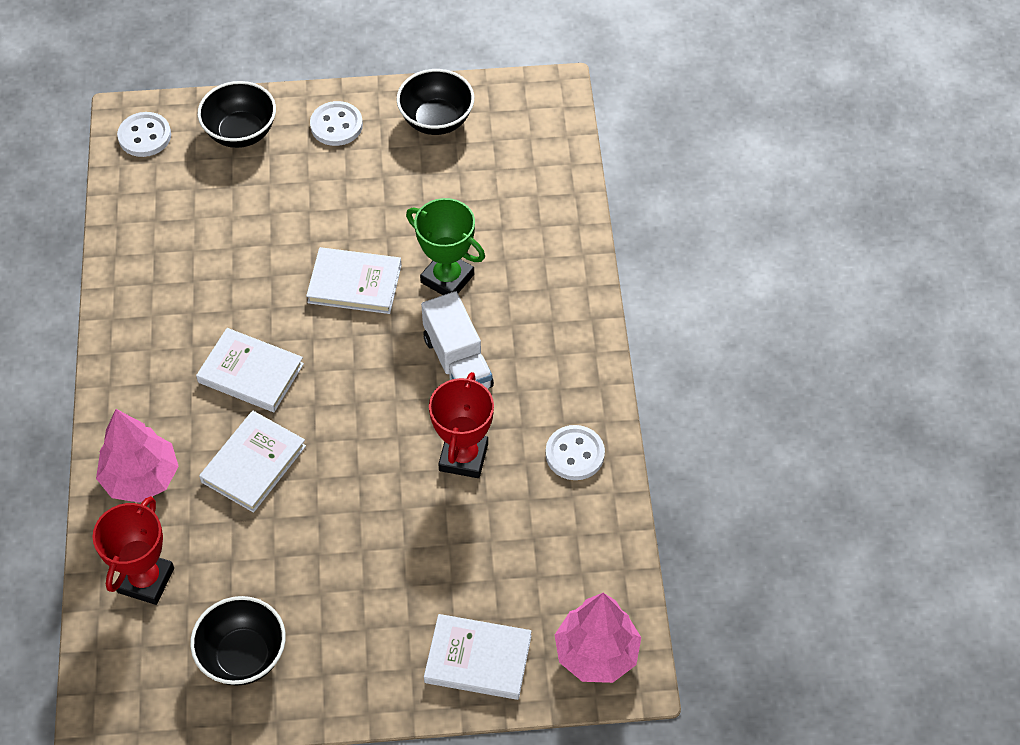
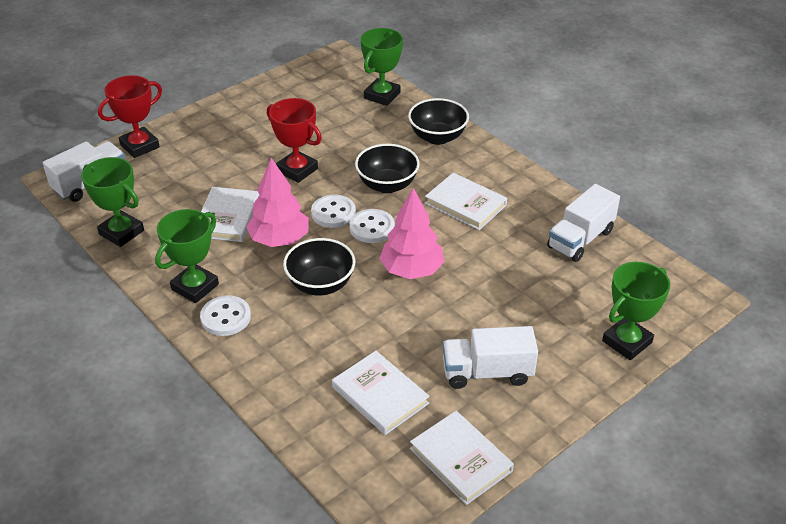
green trophy: [406,198,485,295] = 1 -> [81,157,144,247] [155,209,219,303] [361,28,403,106] [602,262,670,360] = 4
white truck: [421,291,494,389] = 1 -> [43,141,125,202] [443,326,538,389] [547,184,620,262] = 3

